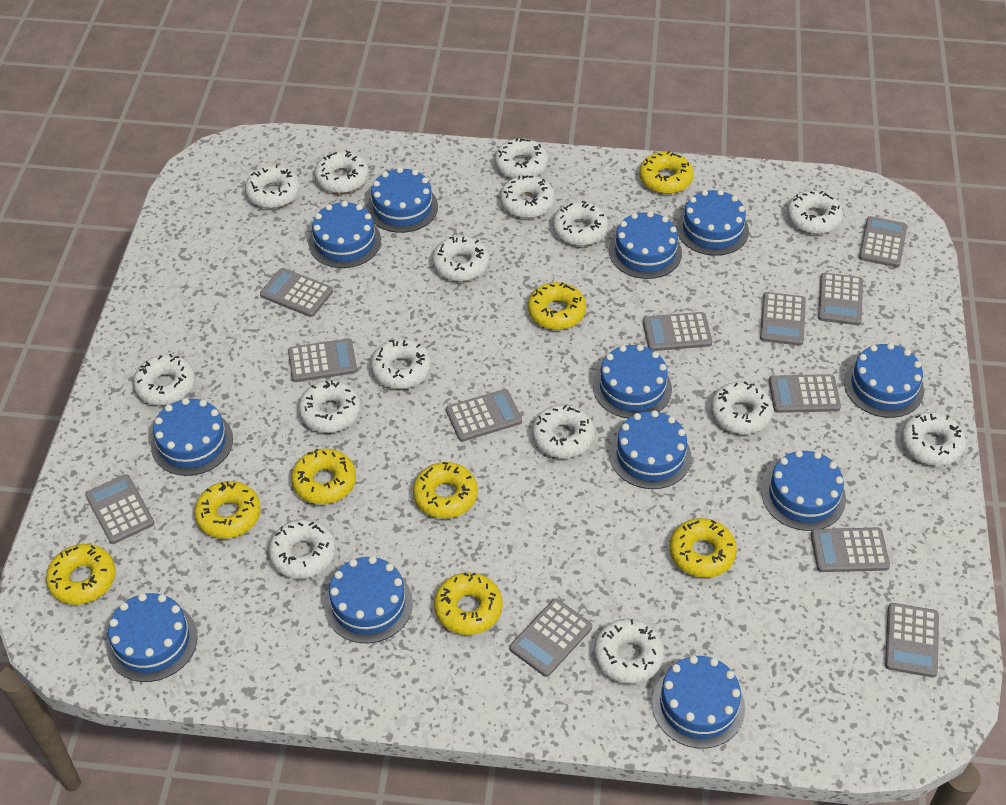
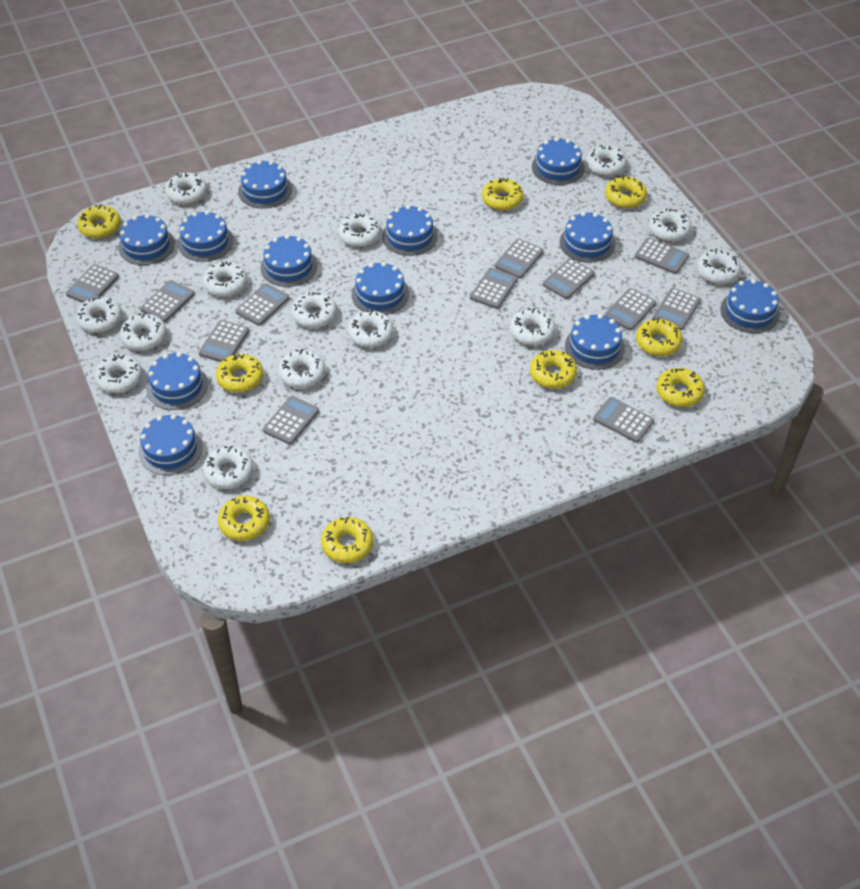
white donut: [133,354,195,406] [245,165,300,208] [268,519,336,579] [298,380,361,433] [314,151,369,193] [371,339,431,389] [432,236,489,281] [495,138,548,179] [500,175,555,218] [532,405,595,458] [553,201,608,246] [594,619,664,684] [711,381,773,434] [787,190,843,234] [901,412,966,466] = 15 -> [76,297,122,333] [94,354,143,393] [120,313,167,351] [165,173,207,204] [203,261,248,297] [203,446,254,489] [278,349,325,388] [291,292,337,328] [338,213,381,247] [348,310,394,348] [510,308,556,346] [586,145,627,176] [649,208,692,242] [697,249,741,284] = 14
yellow donut: [46,544,115,605] [194,481,261,538] [291,449,356,504] [413,462,478,519] [434,572,503,635] [528,282,586,330] [639,151,694,194] [669,518,737,578] = 8 -> [77,205,121,238] [216,354,263,393] [218,496,270,541] [321,516,373,563] [482,178,524,211] [530,350,577,389] [605,176,647,208] [636,318,683,356] [656,368,705,407] = 9

